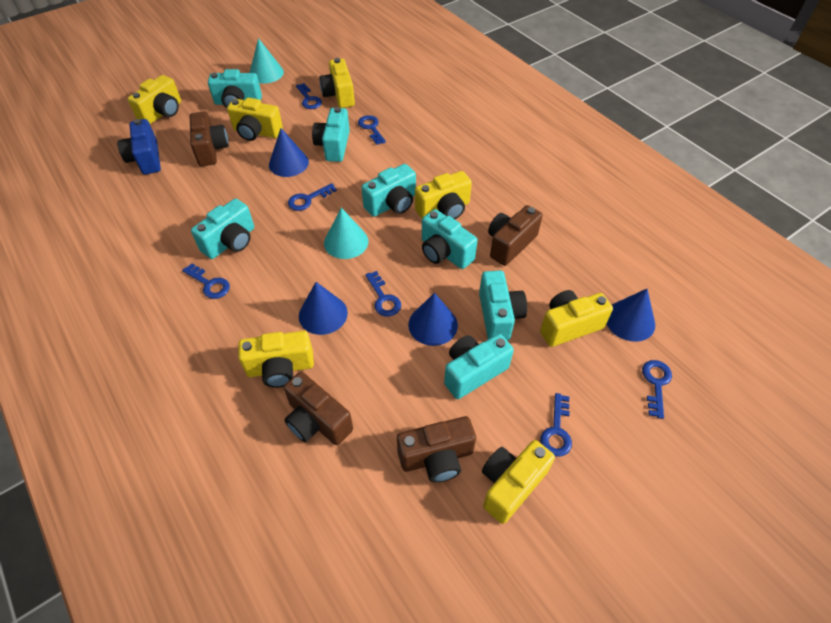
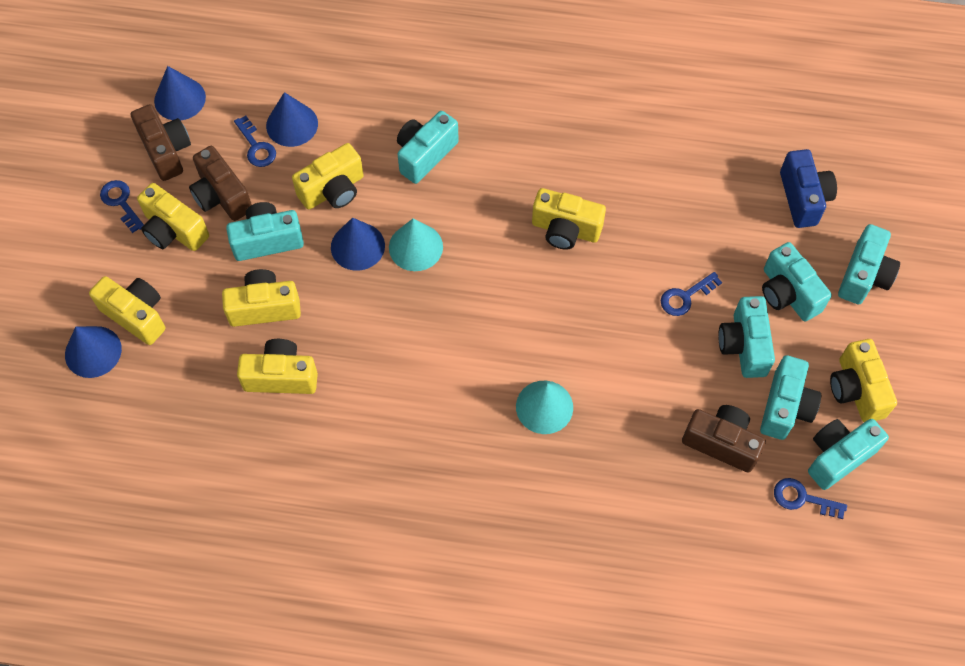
blue key: [182,263,230,299] [288,183,337,211] [296,83,322,109] [358,115,386,145] [366,271,401,317] [540,393,572,456] [642,360,672,419] = 7 -> [100,180,144,233] [234,116,276,167] [661,272,722,316] [774,478,847,519] = 4
brown camera: [190,111,229,166] [284,372,353,445] [397,416,476,482] [488,205,543,266] = 4 -> [131,104,191,181] [189,146,252,221] [682,405,766,473] = 3

